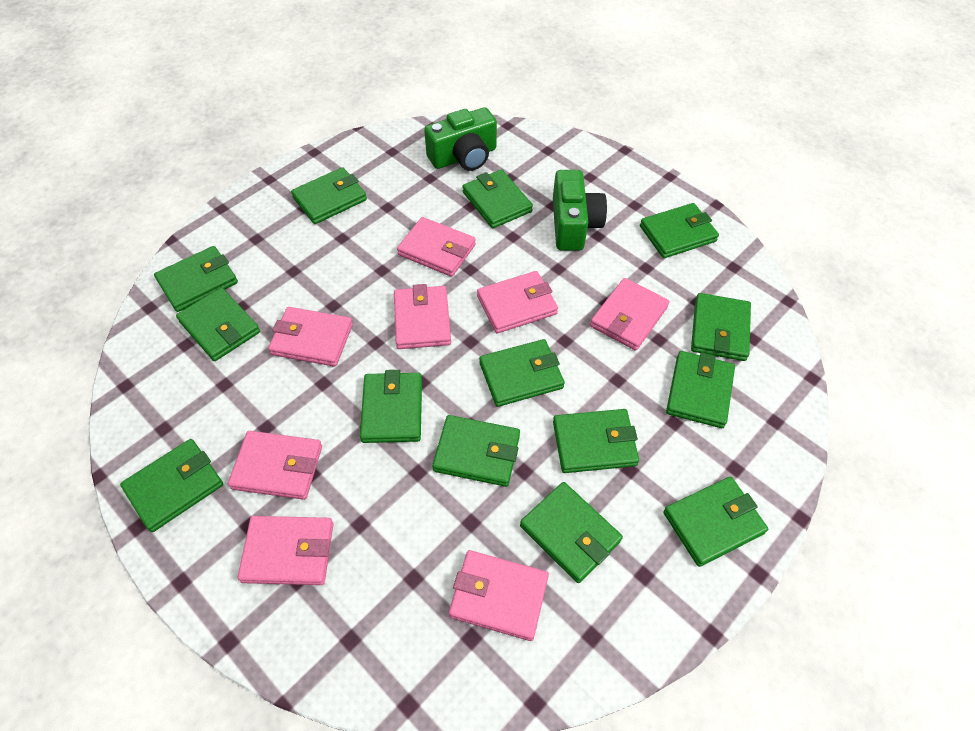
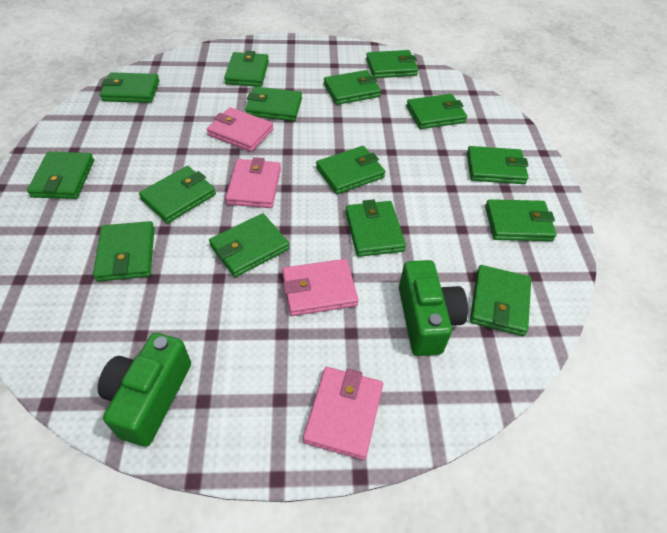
green wallet: [120,439,223,532] [154,246,238,312] [176,288,260,361] [291,167,367,224] [360,370,422,443] [432,415,520,487] [462,169,533,228] [479,339,565,407] [520,482,623,583] [553,409,639,473] [640,203,719,258] [663,477,768,567] [666,351,735,428] [691,293,751,361] = 14 -> [27,152,94,199] [93,221,155,282] [100,72,160,103] [139,166,216,223] [209,213,289,277] [224,51,269,87] [245,87,302,121] [316,146,385,194] [324,70,381,105] [345,199,406,257] [366,50,418,78] [406,94,467,129] [467,146,529,184] [470,265,531,336] [485,199,557,241] = 15
pink wallet: [228,431,322,500] [238,516,333,585] [268,307,353,367] [394,284,451,349] [397,217,476,277] [449,550,549,641] [477,271,558,333] [590,278,669,351] = 8 -> [207,107,273,152] [225,157,281,208] [282,259,358,316] [303,367,383,460] = 4

